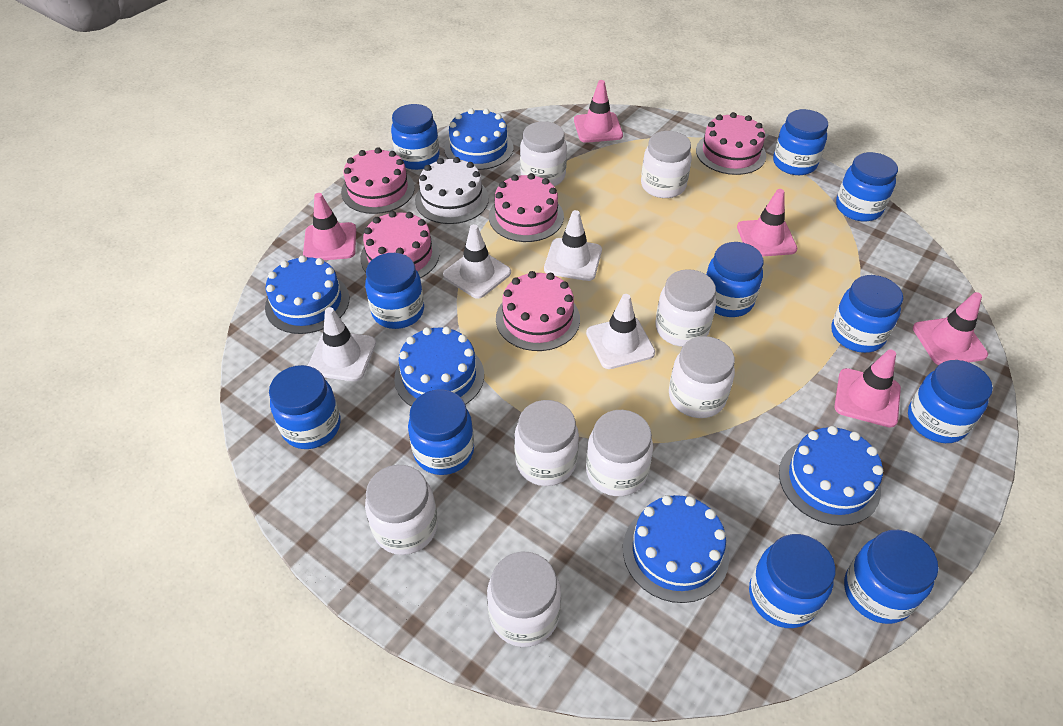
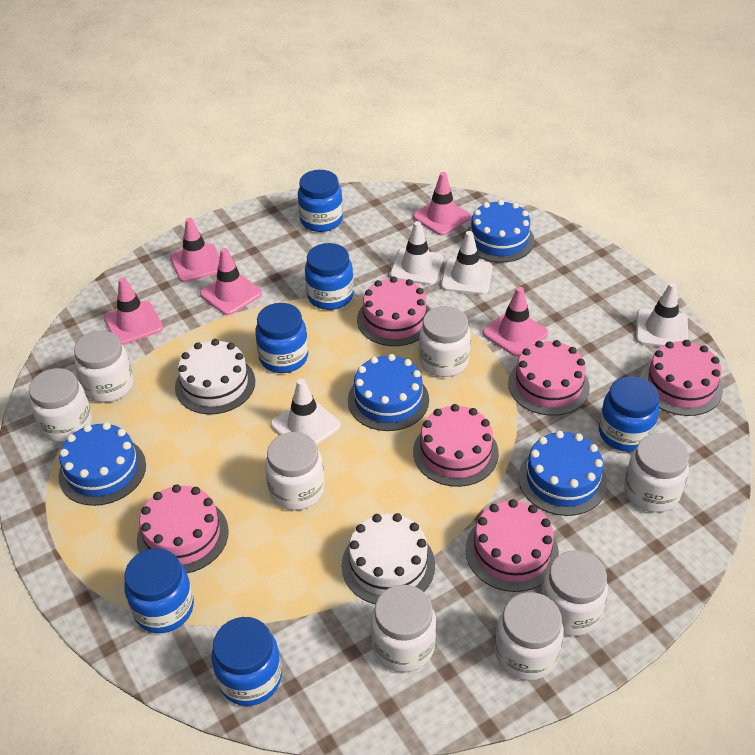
blue cake: [265,255,349,334] [394,326,484,407] [444,108,513,170] [623,495,729,603] [779,426,883,526] = 5 -> [58,422,146,506] [348,354,429,431] [464,200,535,263] [518,431,607,516] = 4
blue jar: [269,365,341,449] [365,253,424,329] [391,104,440,170] [408,390,474,475] [706,242,764,317] [749,534,836,628] [773,109,828,175] [831,275,903,353] [836,152,898,221] [844,530,939,624] [908,360,993,443] = 11 -> [124,548,194,633] [212,617,282,706] [255,303,308,373] [298,170,343,232] [305,243,354,310] [599,376,659,452] = 6
pink cake: [341,147,415,214] [360,211,440,278] [489,173,564,242] [496,271,580,351] [696,112,766,175] = 5 -> [137,484,229,573] [357,276,430,346] [413,404,499,487] [465,499,559,592] [508,340,590,416] [640,340,723,416] = 6
white cake: [415,157,489,224] = 1 -> [175,339,255,414] [341,513,435,604] = 2

